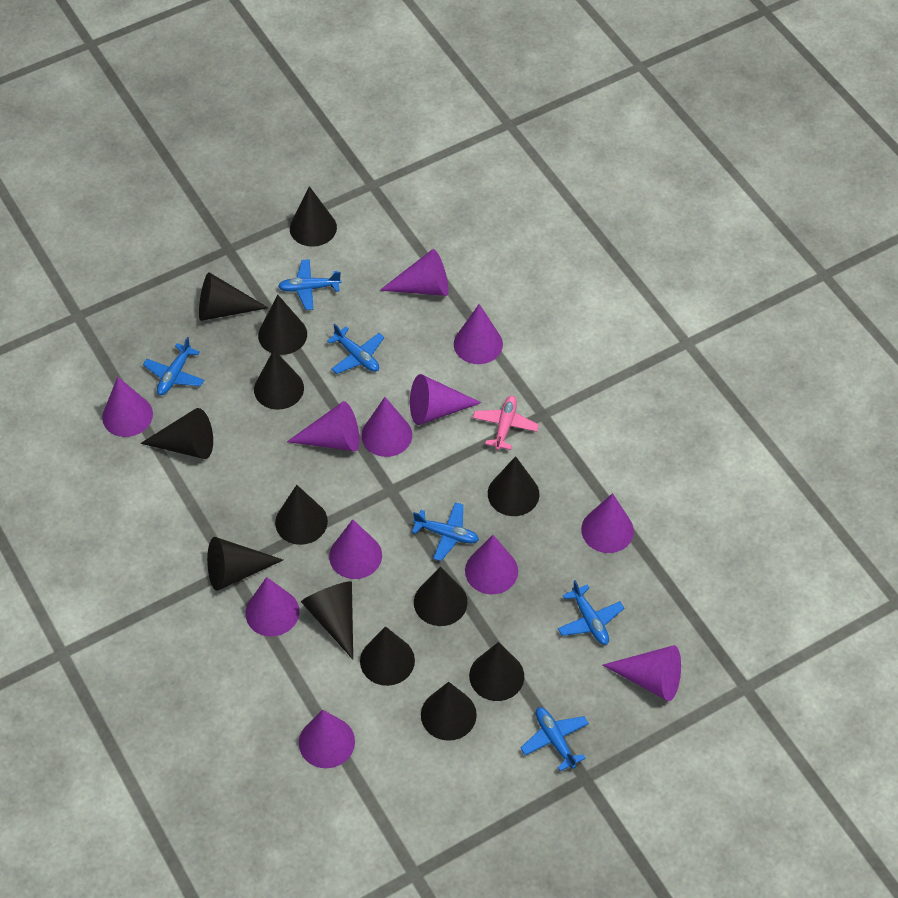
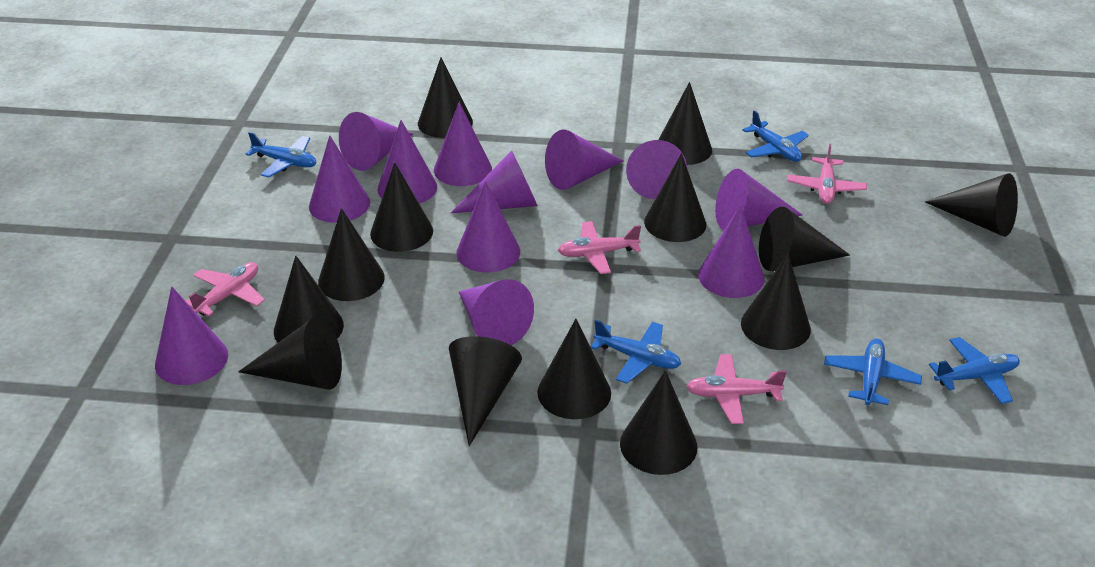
blue plane: [143,337,204,395] [278,259,341,310] [327,323,384,374] [412,502,479,561] [521,707,589,771] [558,580,624,645] = 6 -> [245,132,316,177] [591,320,681,384] [742,110,809,162] [824,338,922,405] [929,337,1020,404] = 5
pink plane: [473,396,539,450] = 1 -> [186,262,265,316] [558,221,641,274] [686,354,787,424] [787,144,867,204] = 4

